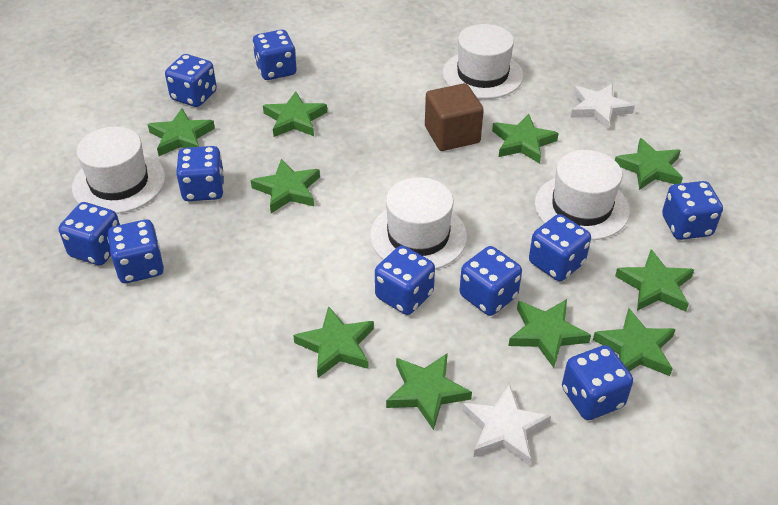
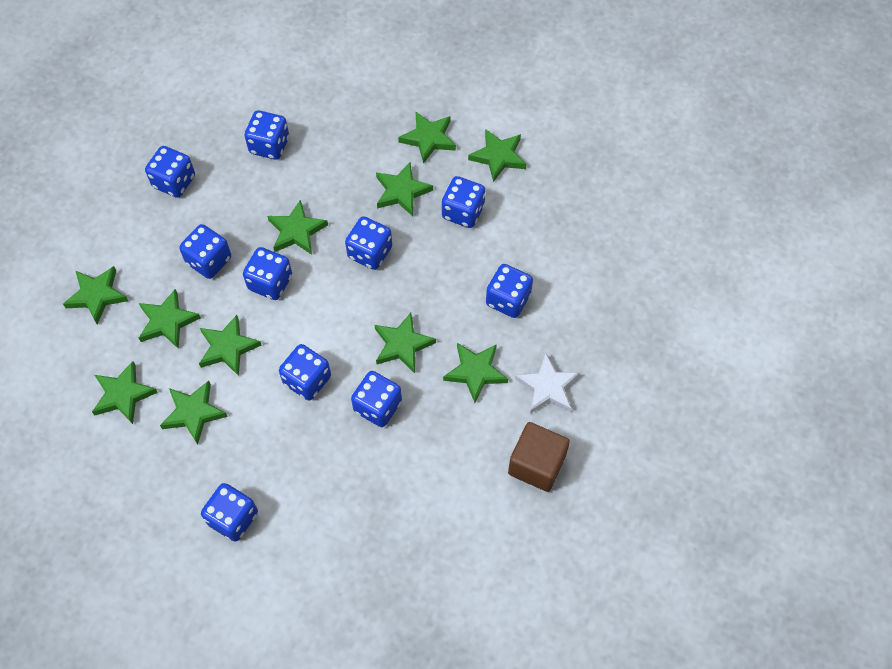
green star: [148,108,215,156] [251,159,320,213] [263,91,327,137] [293,306,374,378] [386,353,472,430] [492,114,559,164] [508,299,591,368] [593,308,676,376] [615,138,683,190] [615,249,694,312] = 10 -> [63,266,128,324] [92,361,158,424] [139,289,201,349] [160,381,228,445] [199,315,262,376] [267,200,328,255] [375,313,436,373] [376,162,433,216] [398,111,456,164] [443,343,508,403] [468,129,527,182] = 11
white hat: [72,127,165,214] [370,177,467,269] [443,24,523,99] [535,150,630,240] = 4 -> none = 0
white star: [462,384,551,465] [571,84,635,130] = 2 -> [515,353,580,414] = 1

